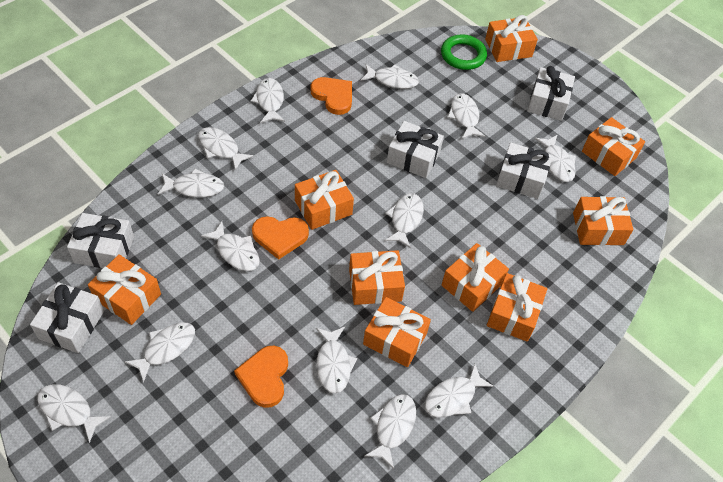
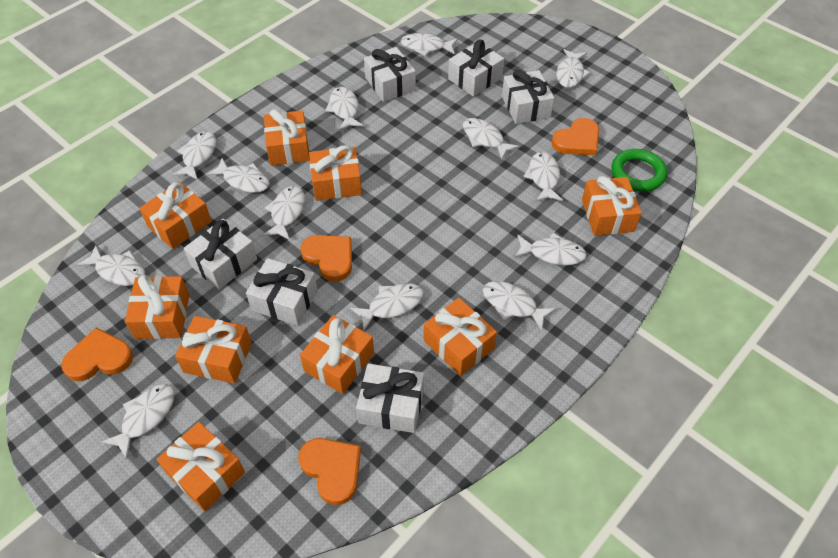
orange heart: [234,346,288,408] [252,216,309,260] [310,77,352,115] = 3 -> [61,328,133,381] [298,438,361,505] [301,235,352,282] [552,118,599,155] = 4
white gift: [30,282,104,353] [67,213,134,268] [387,121,444,178] [496,142,553,199] [527,66,575,121] = 5 -> [184,219,257,290] [246,258,318,326] [356,363,424,433] [364,47,416,102] [448,40,504,97] [502,70,554,124] = 6

